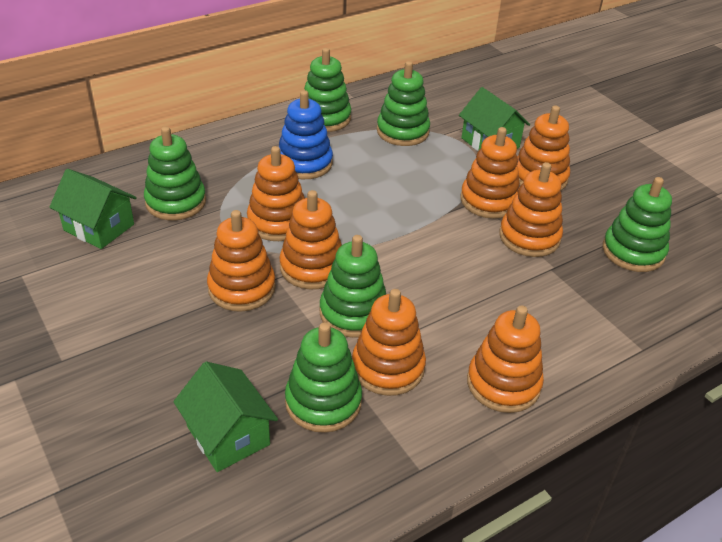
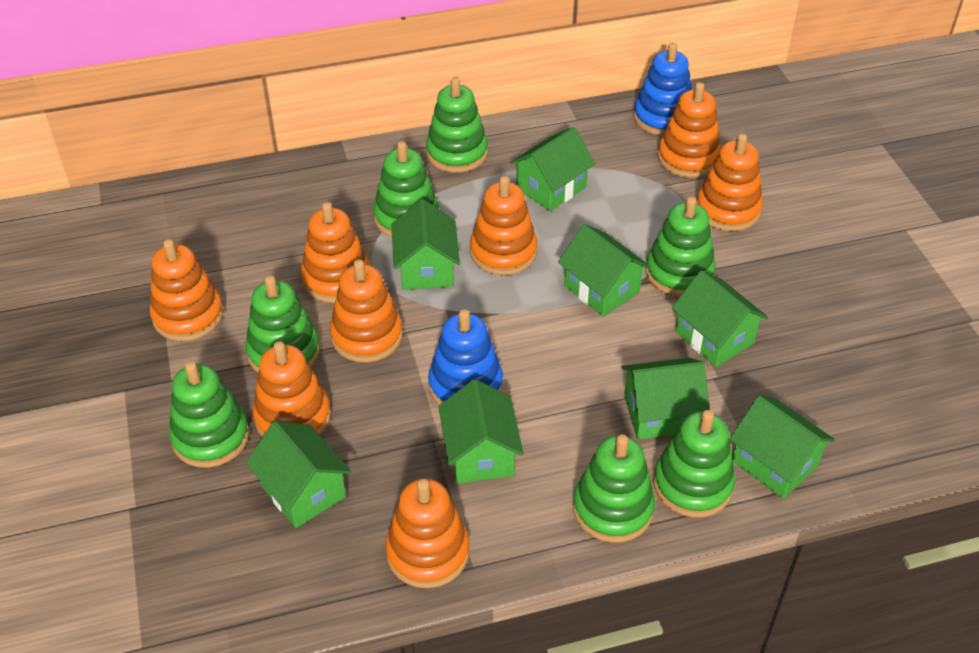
blue stacking toy: [278,90,333,179] = 1 -> [428,309,503,405] [633,43,692,136] = 2
green house: [49,169,137,249] [173,362,278,472] [459,87,530,151] = 3 -> [246,421,351,528] [391,199,460,290] [438,379,524,484] [510,127,595,211] [558,224,651,317] [622,358,710,440] [672,270,769,367] [729,395,835,499] = 8
green stacking toy: [144,126,206,220] [285,322,362,433] [304,48,351,132] [320,235,386,338] [377,61,430,146] [603,177,672,272] = 6 -> [169,361,249,468] [245,276,320,372] [373,141,439,237] [426,77,488,173] [573,434,655,543] [646,196,716,297] [653,410,735,517] = 7

